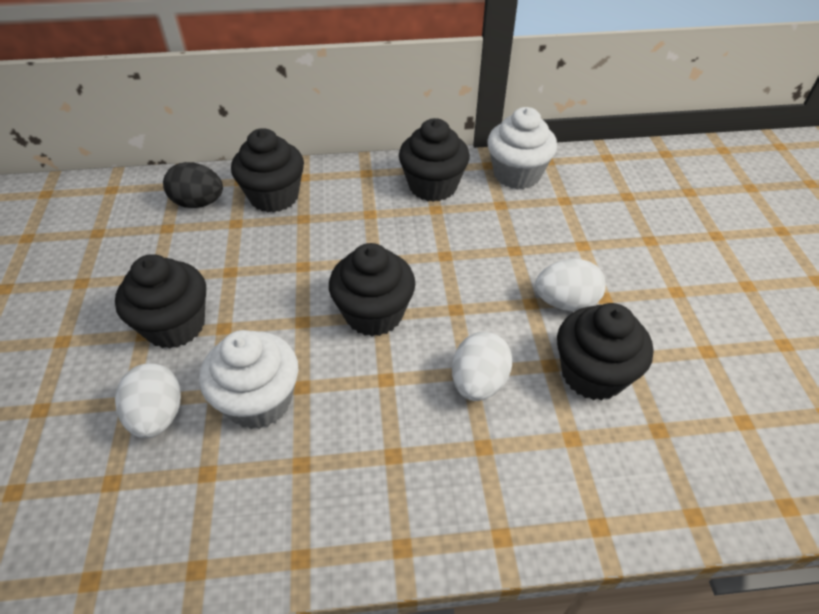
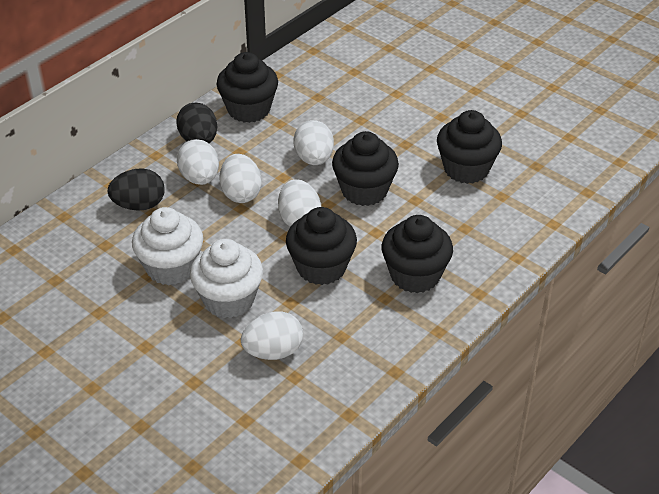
black egg: [163,162,223,208] = 1 -> [107,168,165,211] [176,103,217,143] = 2
white egg: [115,363,181,438] [452,332,512,401] [535,259,606,311] = 3 -> [177,139,219,185] [220,154,262,203] [241,311,303,360] [278,179,321,227] [293,120,334,165] = 5

